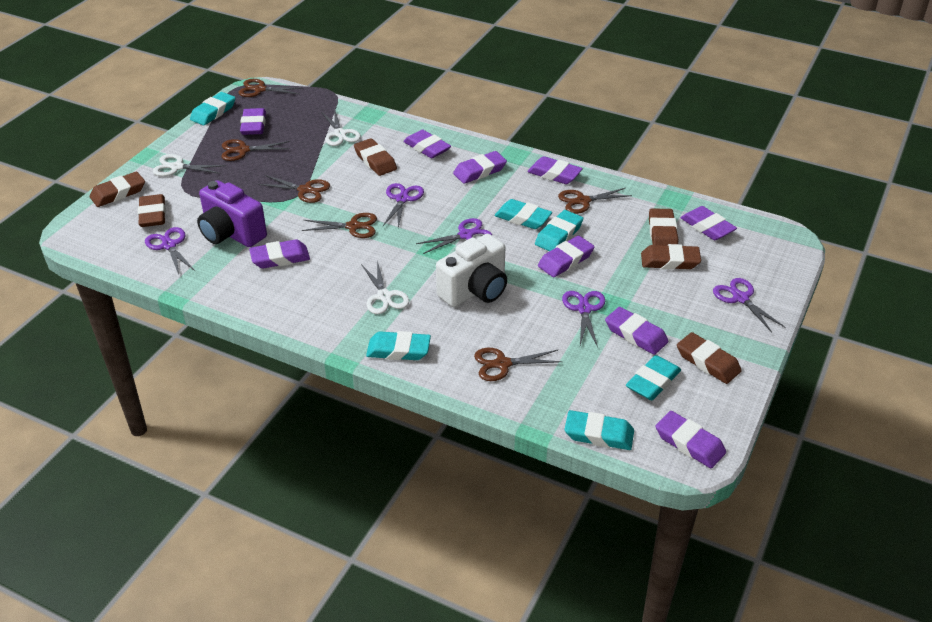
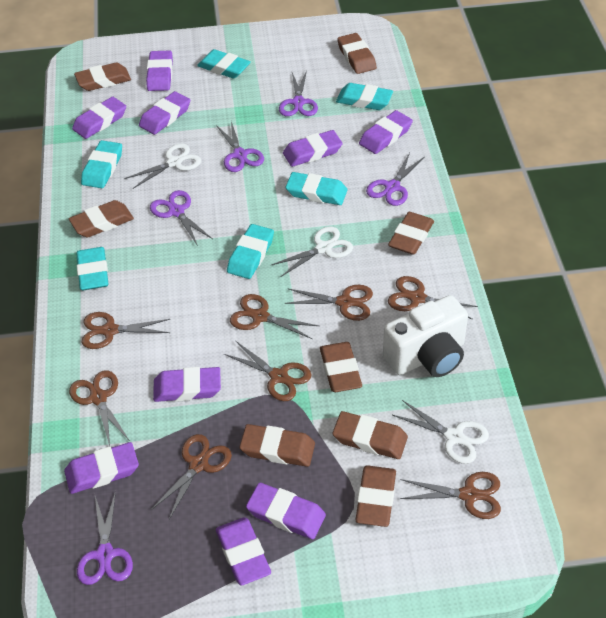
brown eraser: [90,172,145,207] [138,194,166,227] [354,138,397,176] [641,244,701,270] [649,208,678,245] [677,332,742,384] = 6 -> [69,200,134,238] [74,62,131,91] [239,424,315,467] [320,342,362,392] [332,411,408,459] [337,33,377,74] [355,465,396,527] [388,212,434,255] = 8
brown scissors: [221,139,290,161] [238,79,302,97] [258,175,330,203] [302,213,377,238] [474,348,563,381] [558,188,632,214] = 6 -> [69,370,129,446] [82,312,170,349] [151,434,232,519] [224,341,312,401] [230,294,319,339] [285,285,373,321] [388,276,478,320] [400,472,501,519] = 8
purple camera: [197,180,267,247] = 1 -> none = 0

